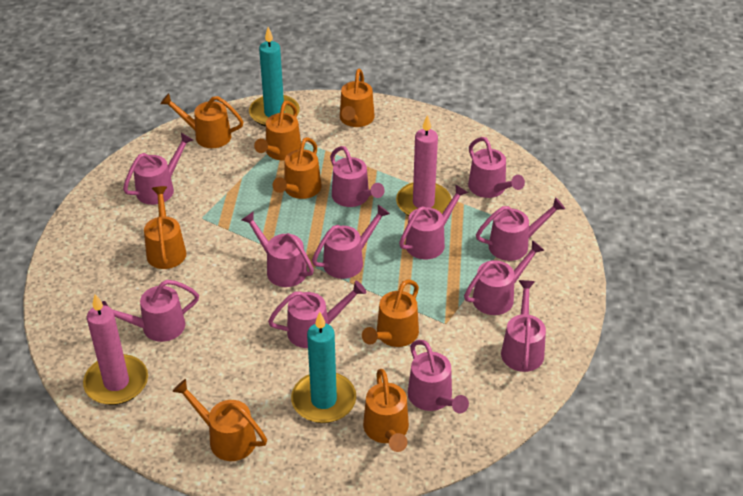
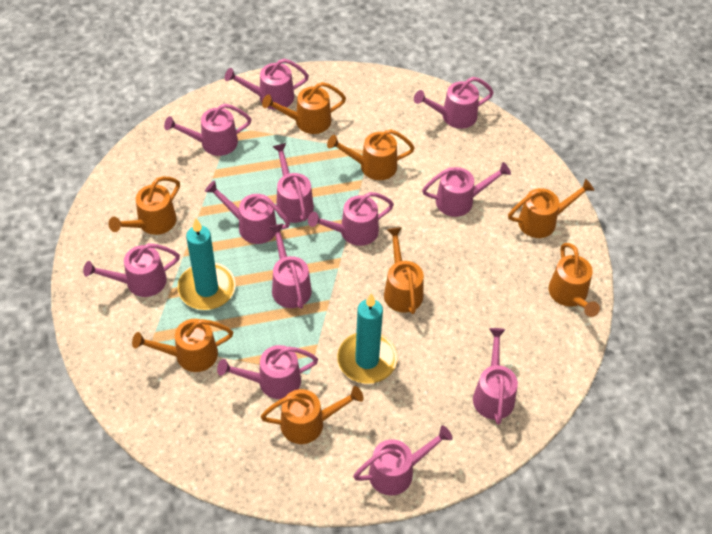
pink candle: [83,294,148,405] [396,115,451,216] = 2 -> none = 0

